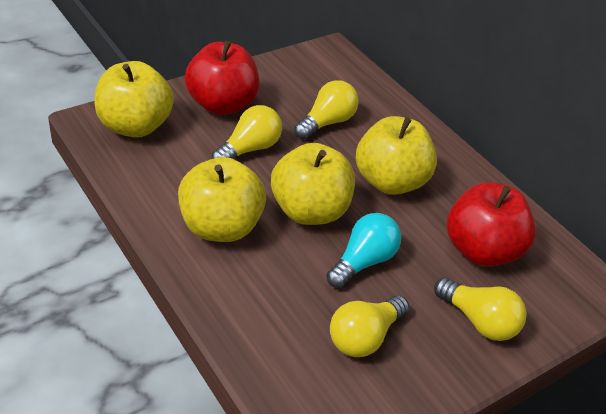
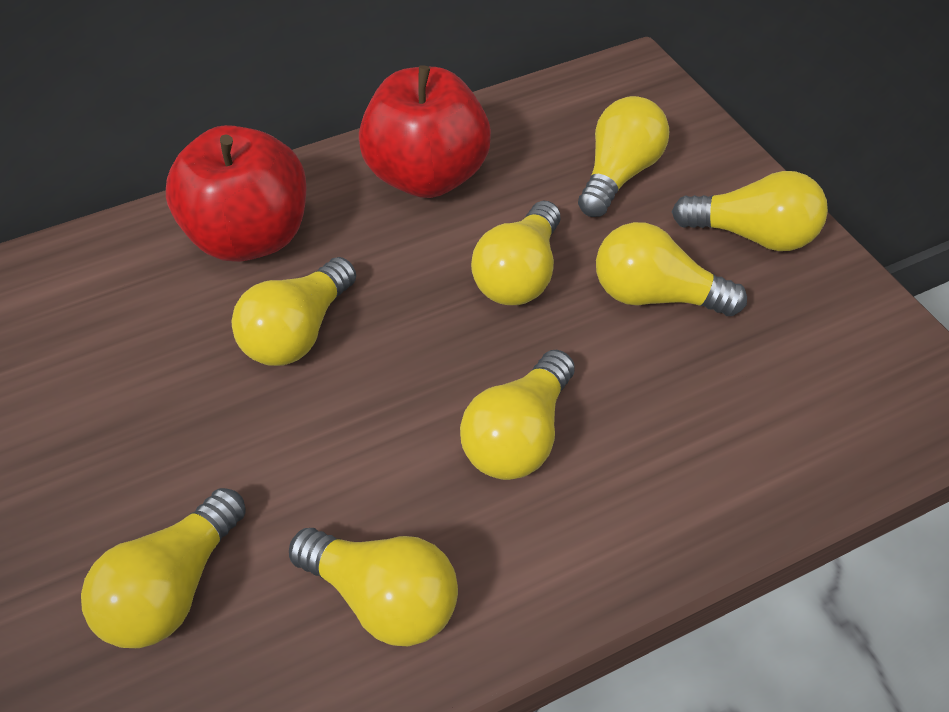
turquoise light bulb: [326,213,401,288] = 1 -> none = 0
yellow apple: [94,61,174,138] [178,157,266,242] [271,143,355,225] [356,116,437,195] = 4 -> none = 0
yellow light bulb: [212,105,282,159] [294,80,359,139] [330,295,409,357] [434,278,527,341] = 4 -> [81,488,246,648] [232,257,356,366] [289,528,458,646] [460,350,575,480] [471,201,561,305] [578,96,669,217] [596,222,747,316] [672,171,828,251] = 8

